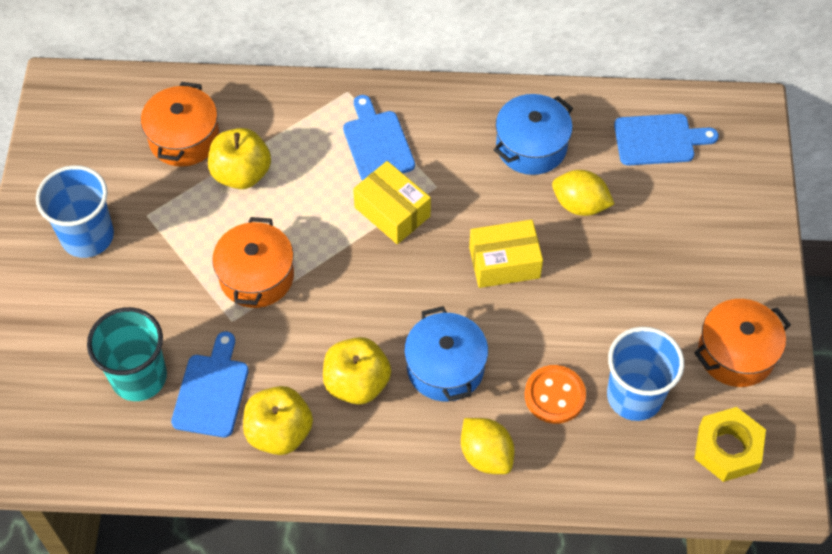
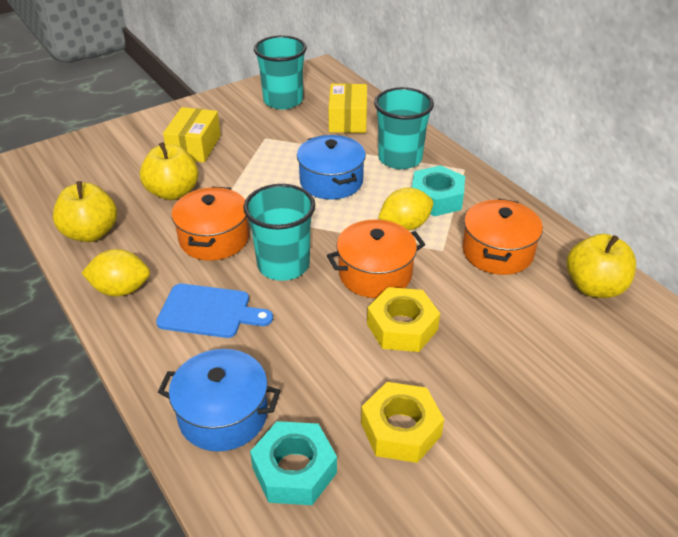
blue cup: [36,165,114,258] [607,327,684,421] = 2 -> none = 0
blue cutting board: [171,332,249,437] [343,95,415,181] [614,114,719,166] = 3 -> [156,284,273,338] = 1
orange button: [525,365,586,424] = 1 -> none = 0
turquoise cup: [87,307,167,401] = 1 -> [243,184,315,281] [254,35,307,109] [374,87,434,169] = 3
turquoise nut: none = 0 -> [250,421,337,505] [412,165,465,216] = 2
yellow nut: [694,407,766,482] = 1 -> [361,382,444,463] [367,287,440,352] = 2

